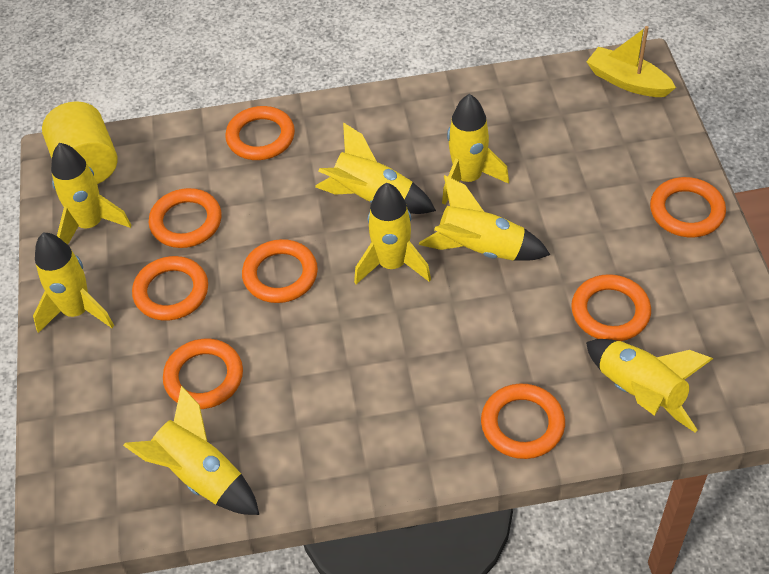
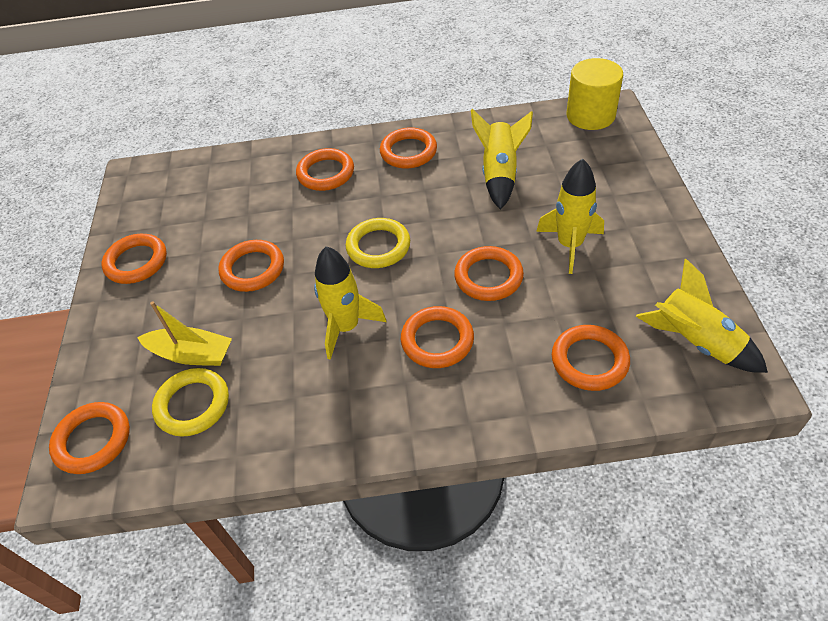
yellow ring: none = 0 -> [152,368,229,437] [346,218,410,268] = 2
yellow rocket: [33,233,114,333] [51,143,131,245] [123,386,259,515] [315,122,436,214] [354,183,431,284] [419,175,550,261] [442,94,509,205] [586,339,713,433] = 8 -> [314,246,387,360] [471,108,533,210] [536,159,604,274] [636,259,768,373] = 4

